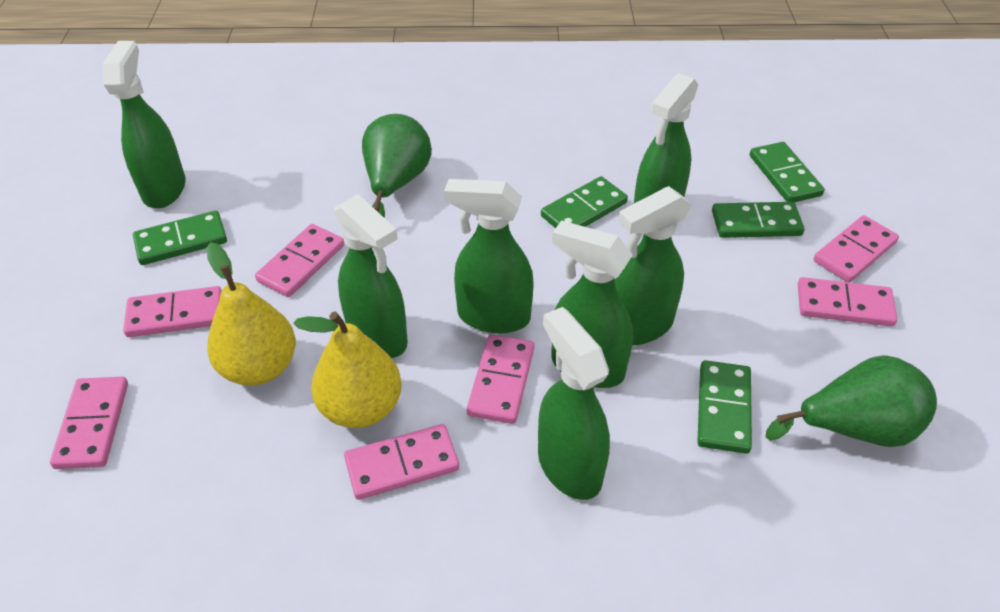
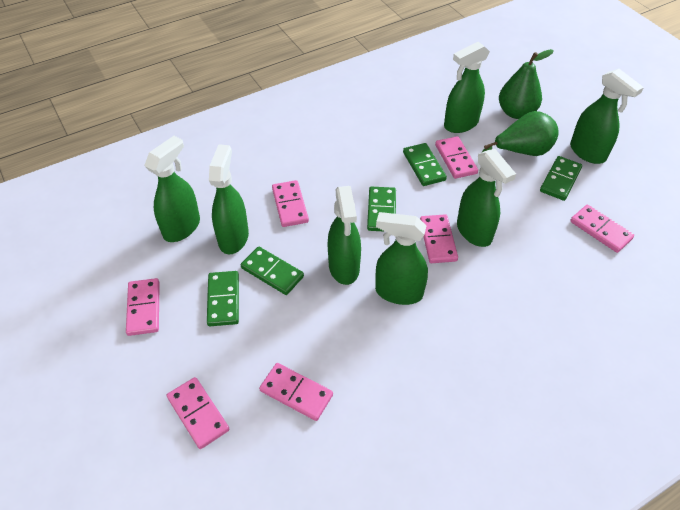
yellow pear: [206,242,296,386] [293,312,402,428] = 2 -> none = 0

